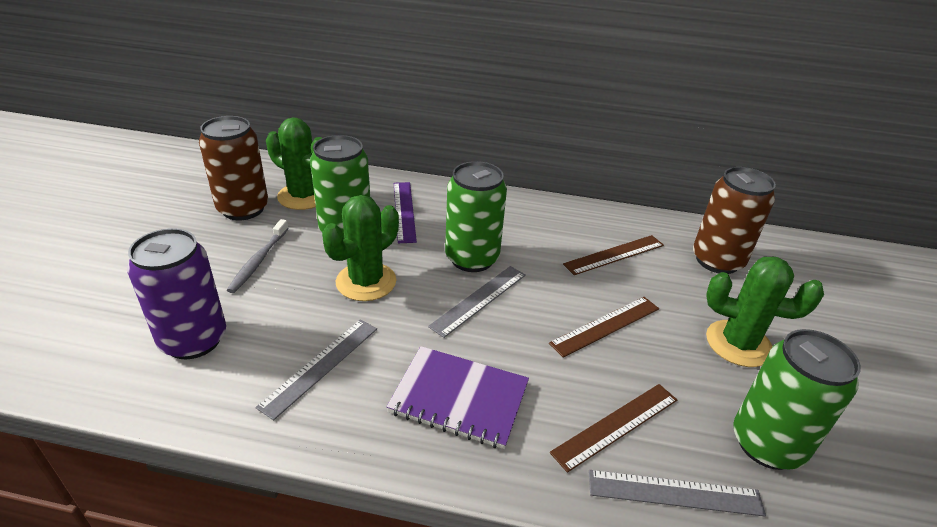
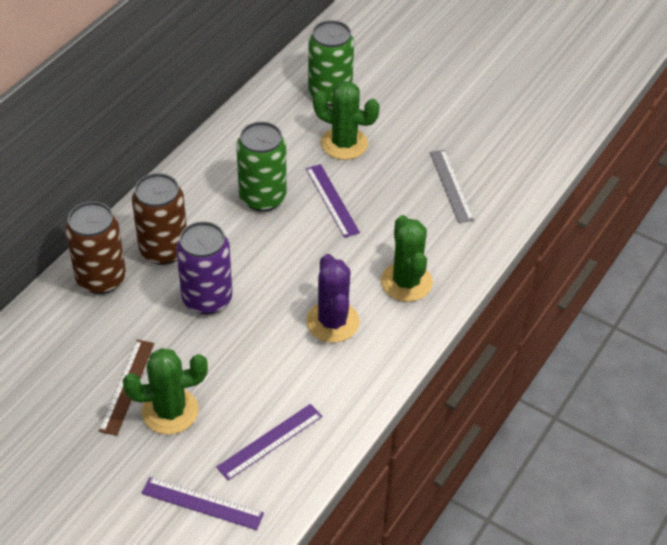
brown ruler: [549,297,659,358] [550,384,677,473] [563,235,664,275] = 3 -> [99,340,154,436] = 1
green can: [310,135,370,239] [445,161,507,272] [733,329,861,470] = 3 -> [236,122,287,212] [308,20,354,106] = 2
grey ruler: [256,319,377,420] [428,266,526,338] [589,470,766,516] = 3 -> [430,150,474,223] = 1
grey toothbrush: [227,219,289,293] = 1 -> none = 0
purple cactus: none = 0 -> [306,254,360,343] = 1
purple notebook: [387,346,529,449] = 1 -> none = 0
purple ruler: [394,182,417,243] = 1 -> [141,477,264,530] [216,404,322,480] [306,164,360,238] = 3

